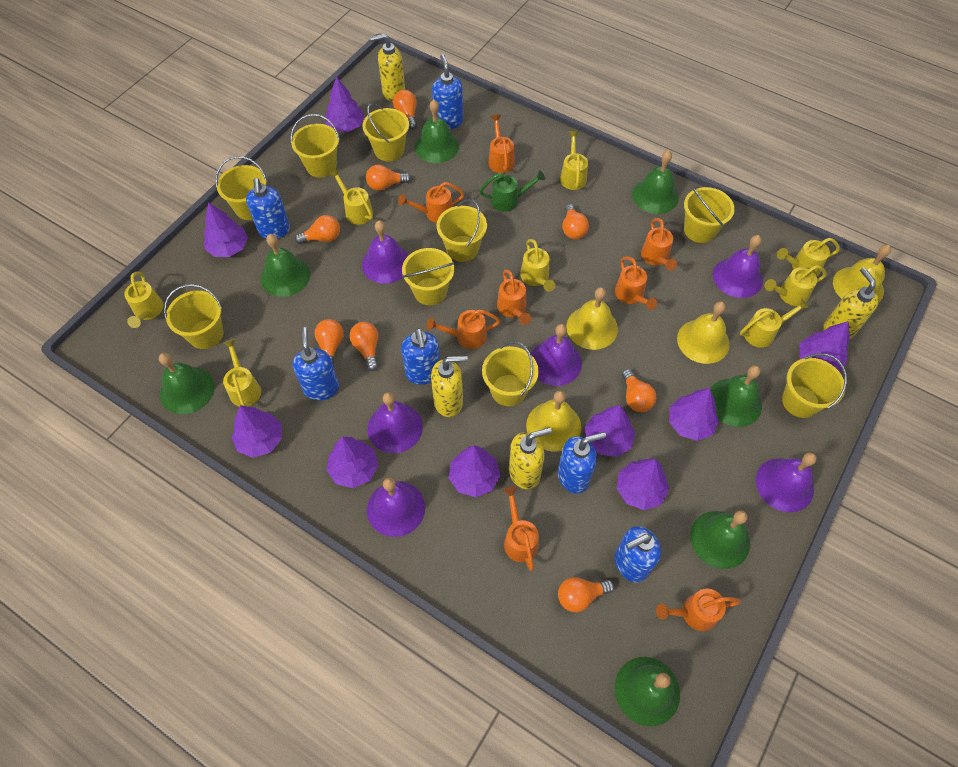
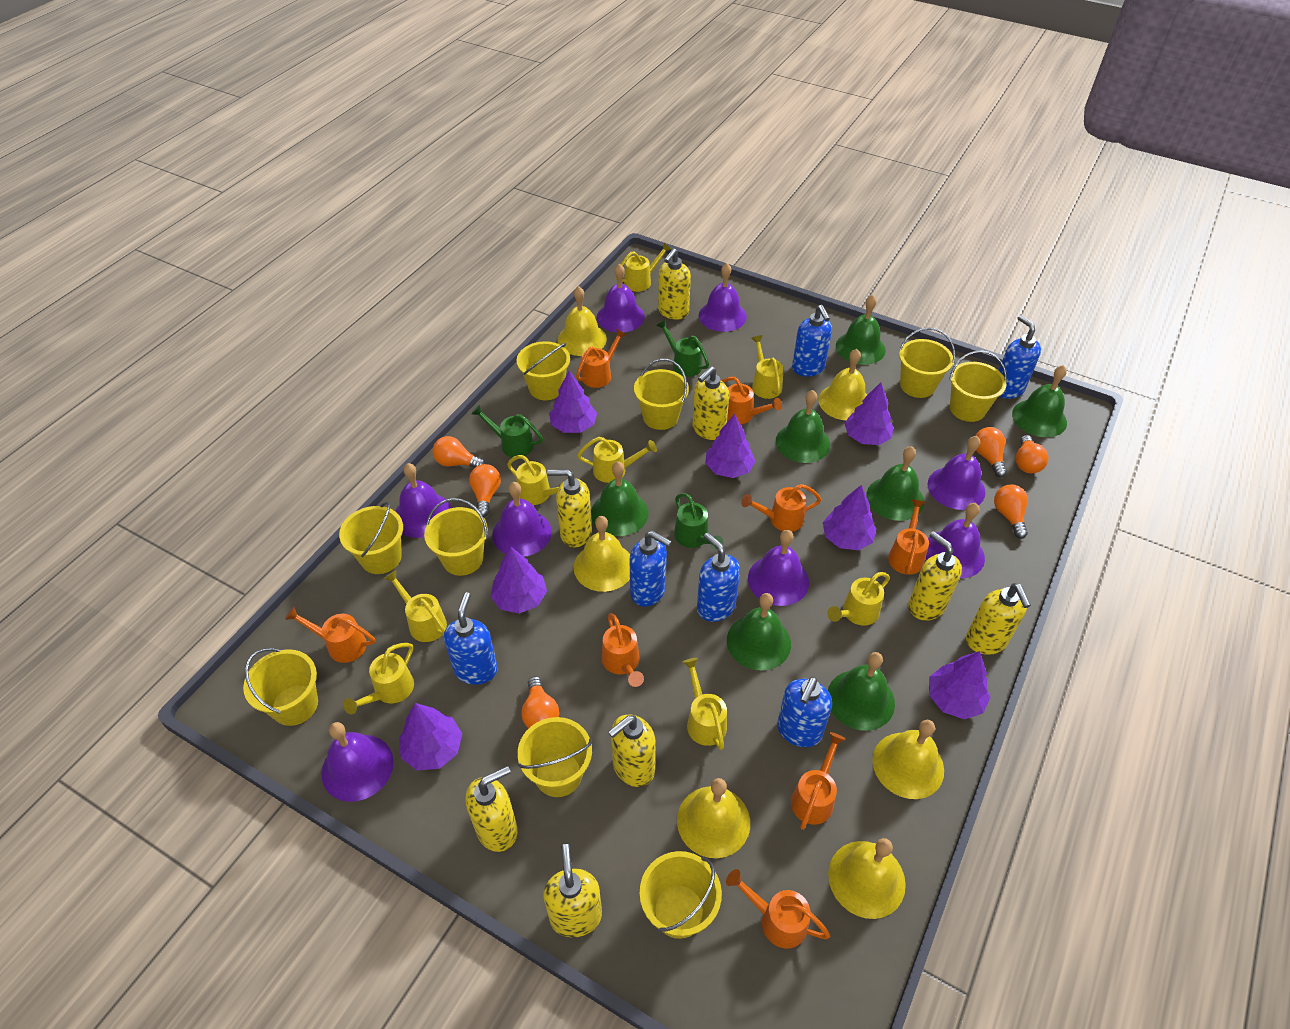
green watering can: [479,170,546,212] = 1 -> [471,405,543,457] [656,320,709,377] [674,493,723,550] = 3
orange light bulb: [295,215,340,244] [315,319,344,367] [350,322,378,371] [366,165,411,191] [393,90,418,130] [558,577,614,612] [562,204,589,239] [622,369,656,412] = 8 -> [433,436,485,468] [469,464,501,517] [521,676,559,728] [975,427,1007,477] [994,484,1028,539] [1016,435,1049,474] = 6
purple bell: [362,221,409,284] [367,478,425,537] [368,392,423,453] [531,324,582,386] [713,235,763,298] [756,452,817,512] = 6 -> [321,722,394,802] [395,463,451,538] [492,482,552,557] [597,264,645,332] [699,263,747,332] [748,530,809,606] [926,503,985,578] [928,436,985,510] = 8
purple tree: [204,202,248,257] [231,405,282,458] [325,76,365,132] [327,437,379,488] [449,446,501,497] [585,405,635,457] [617,459,669,510] [669,388,719,441] [800,321,850,372] = 9 -> [399,703,462,770] [491,547,547,614] [549,371,597,433] [705,414,755,478] [823,485,876,550] [844,382,894,445] [929,651,990,719] = 7
yellow bell: [526,391,582,452] [566,287,618,350] [677,301,730,364] [833,245,891,302] = 4 -> [558,286,607,356] [574,516,630,592] [677,778,750,858] [818,349,867,420] [828,838,906,919] [873,720,944,799] = 6
yellow soap dispenser: [370,33,405,102] [431,356,468,417] [509,427,552,489] [823,267,879,339] = 4 -> [466,766,517,852] [543,844,602,938] [547,469,592,547] [608,714,655,787] [658,248,691,320] [692,366,729,440] [908,531,962,621] [966,583,1031,655] = 8

